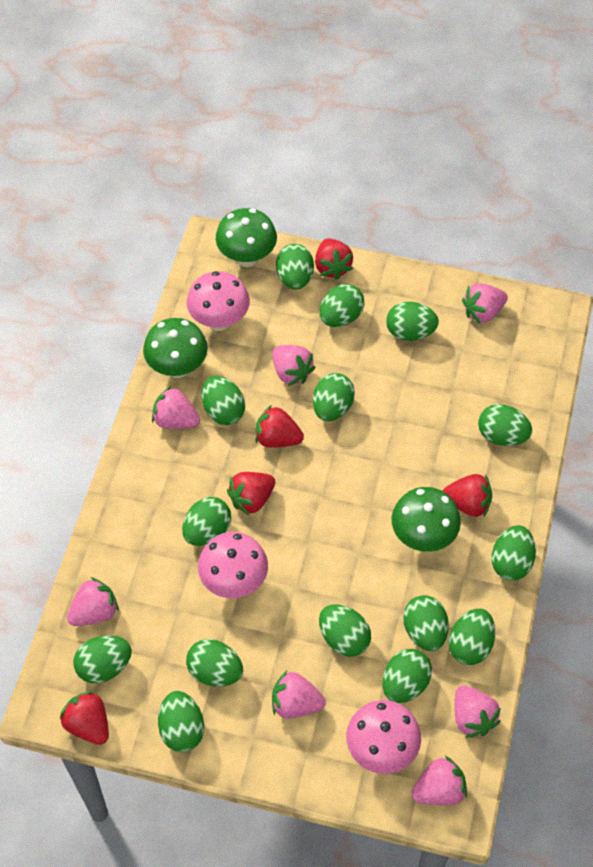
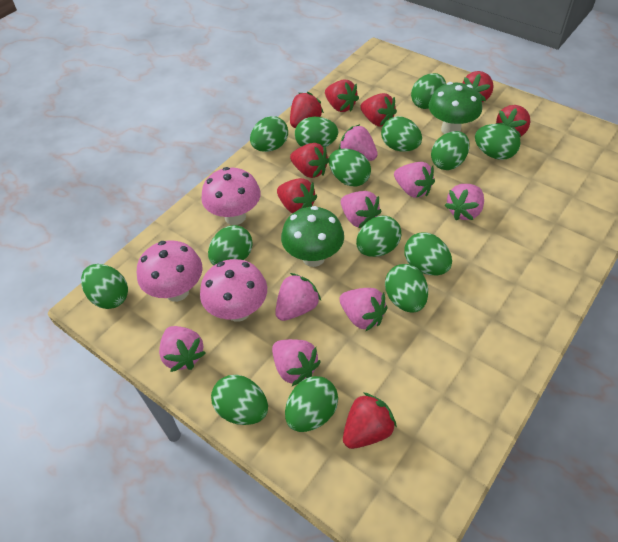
green egg: [73,635,132,683] [158,691,204,752] [182,497,231,546] [186,639,243,687] [202,376,245,425] [276,244,314,289] [313,373,355,421] [319,284,364,327] [319,605,371,657] [383,649,432,703] [386,302,439,341] [403,595,449,651] [448,609,495,665] [478,404,532,446] [491,525,536,580] = 15 -> [81,264,128,309] [208,225,253,265] [211,375,268,425] [250,116,288,152] [285,376,338,432] [295,117,338,147] [329,149,371,186] [356,216,401,257] [381,116,422,152] [385,264,428,313] [404,232,452,275] [411,73,446,109] [431,131,470,170] [475,124,520,160] = 14
green mushroom: [143,318,208,378] [216,208,277,267] [392,487,461,552] = 3 -> [281,206,344,267] [428,82,482,134] = 2
pink strawberry: [67,577,119,626] [152,386,200,429] [272,345,316,386] [272,671,326,718] [411,756,467,805] [454,685,501,738] [462,283,508,324] = 7 -> [159,326,205,372] [272,339,321,386] [275,273,321,321] [339,124,378,161] [339,288,388,331] [341,191,381,228] [394,162,435,198] [444,184,484,220] = 8
red strawberry: [60,691,109,745] [227,472,275,515] [255,405,304,448] [315,238,353,280] [443,474,492,518] = 5 -> [277,178,317,214] [290,92,324,128] [290,143,329,178] [325,80,359,112] [343,392,397,449] [360,93,397,127] [462,71,493,102] [496,105,530,137] = 8

